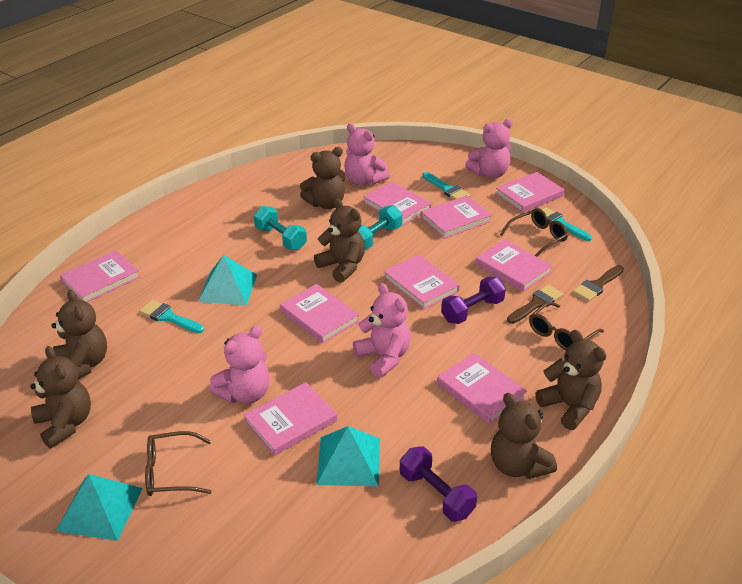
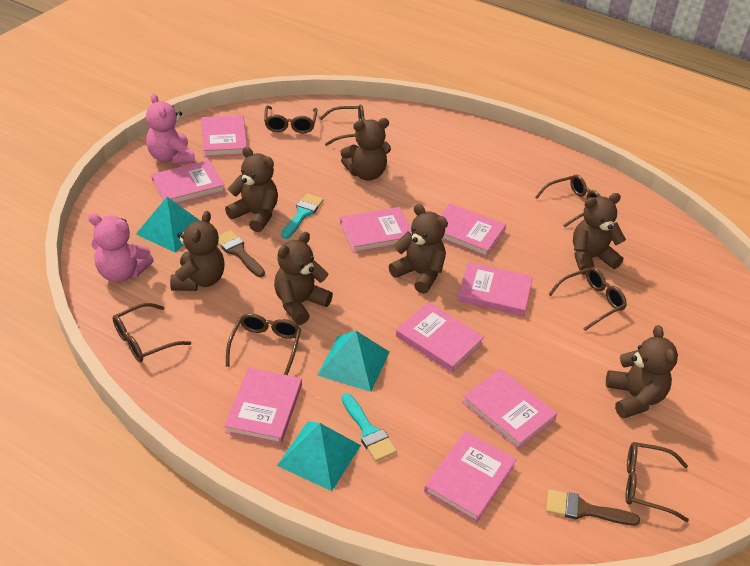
brown glasses: [145,431,212,496] [500,208,568,256] [529,302,604,350] = 3 -> [113,303,191,362] [226,313,301,375] [264,105,317,134] [320,104,366,146] [535,175,601,227] [548,267,627,331] [626,442,689,522] = 7
brown teddy bear: [30,346,91,448] [51,290,107,379] [300,147,345,209] [314,198,365,283] [491,393,557,479] [535,330,606,430] = 6 -> [170,211,225,291] [225,147,278,232] [274,232,333,325] [341,118,391,180] [389,204,448,294] [573,193,626,275] [606,325,678,419] = 7
pink teddy bear: [209,326,270,403] [344,123,390,185] [353,283,411,378] [465,119,513,178] = 4 -> [88,214,154,283] [146,93,195,165] = 2
purple dumbbell: [400,446,477,522] [441,277,506,324] = 2 -> none = 0
turquoise brush: [139,300,204,333] [422,172,471,200] [542,207,592,241] = 3 -> [281,193,324,239] [342,393,397,462] = 2
turquoise dumbbell: [254,206,307,250] [358,205,402,250] = 2 -> none = 0

